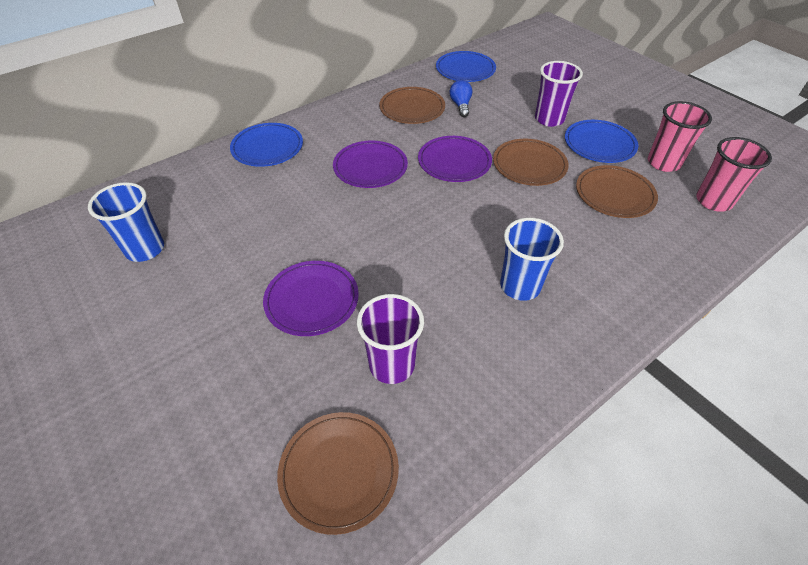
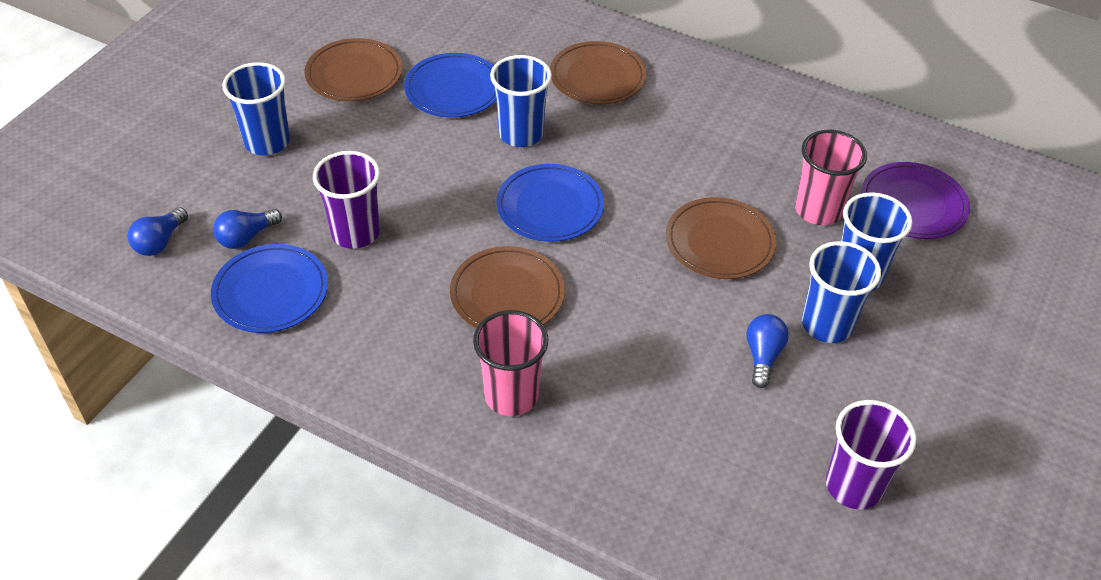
blue cup: [88,182,164,262] [500,218,564,301] = 2 -> [223,62,290,155] [490,55,552,147] [802,241,881,343] [841,192,912,291] = 4
blue light bulb: [450,80,472,117] = 1 -> [127,207,188,256] [213,209,282,249] [746,314,789,388] = 3
purple plate: [263,261,359,336] [333,141,408,188] [418,136,492,182] = 3 -> [861,162,970,239] = 1

